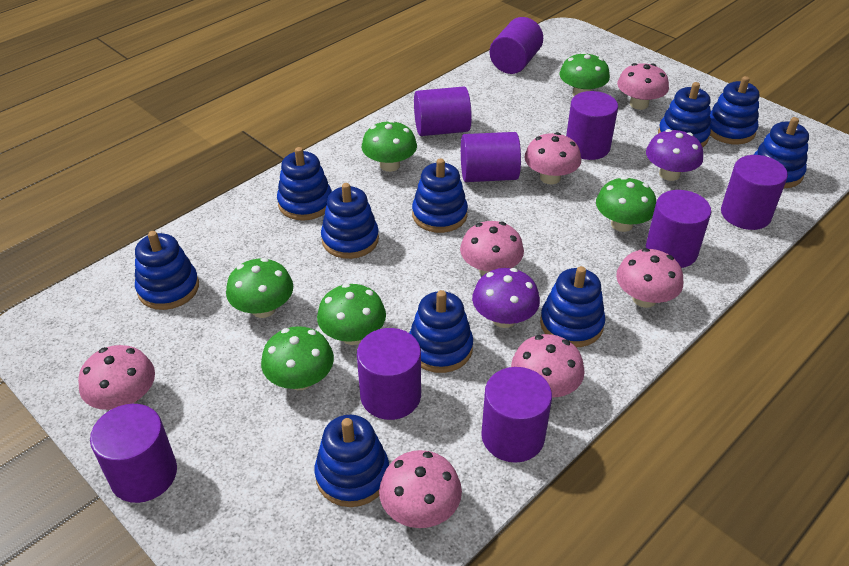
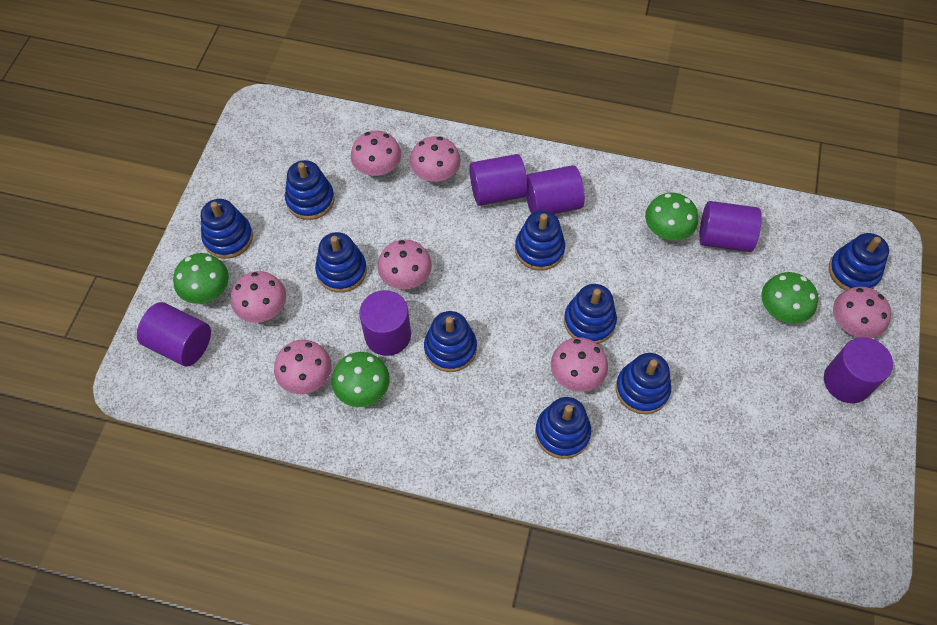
blue stacking toy: [135,231,199,310] [277,147,332,221] [315,415,389,507] [321,183,379,259] [409,290,473,373] [412,158,468,233] [540,266,605,347] [658,82,711,147] [710,76,759,144] [754,117,809,188] = 10 -> [201,199,253,259] [285,160,335,220] [315,232,367,293] [424,311,477,372] [515,210,565,271] [535,397,591,459] [564,284,617,344] [616,353,671,414] [829,233,889,290] = 9
green mushroom: [226,258,293,318] [261,326,334,390] [317,283,386,345] [362,120,417,172] [559,52,610,96] [596,177,656,232] = 6 -> [173,253,229,304] [332,352,390,407] [645,193,698,240] [762,272,818,324] = 4
purple cylinder: [90,404,177,503] [357,328,421,420] [414,86,472,136] [461,132,521,182] [481,367,552,463] [490,17,543,74] [566,91,618,160] [646,190,711,268] [721,155,788,230] = 9 -> [137,302,211,366] [359,290,411,356] [469,154,528,206] [526,165,585,214] [699,201,762,252] [824,337,893,403] = 6
purple mushroom: [472,268,540,328] [646,129,703,181] = 2 -> none = 0

